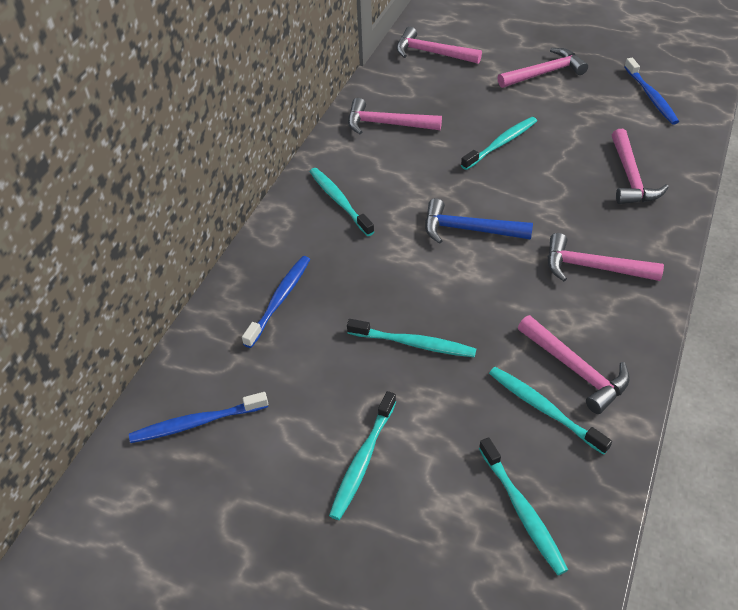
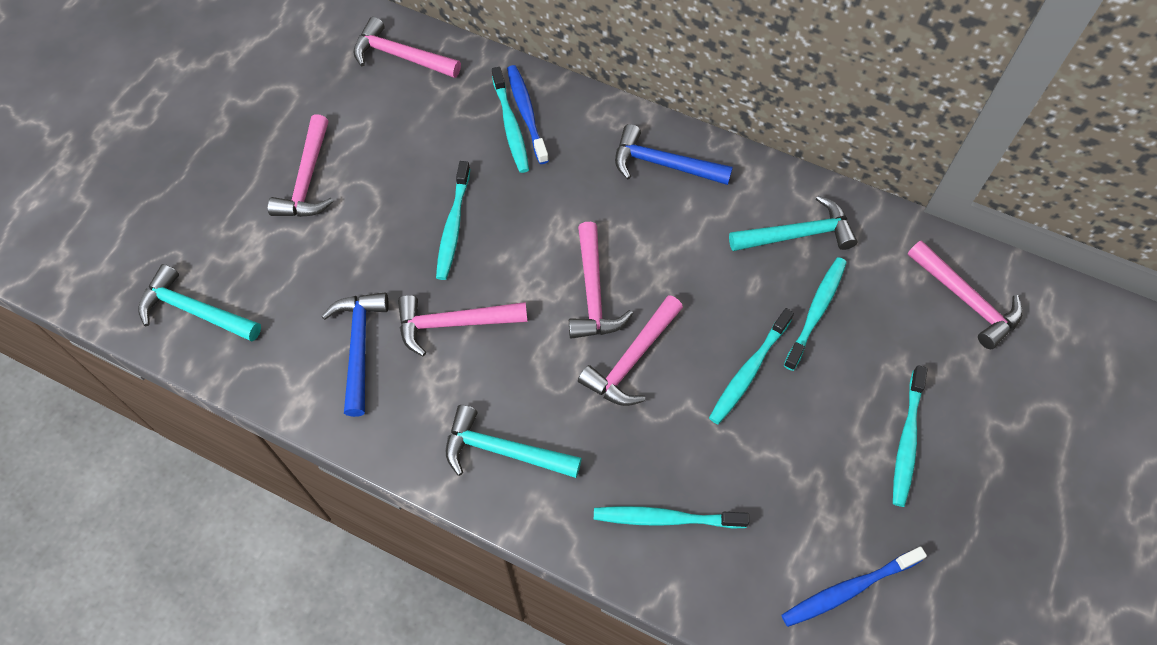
blue hammer: [425,198,533,244] = 1 -> [321,293,389,417] [615,124,733,185] = 2
blue toothbrush: [129,392,268,443] [242,256,310,348] [624,58,679,125] = 3 -> [507,65,549,164] [781,547,927,627] = 2
turquoise hammer: none = 0 -> [138,264,261,342] [446,405,582,478] [729,195,858,251] = 3

